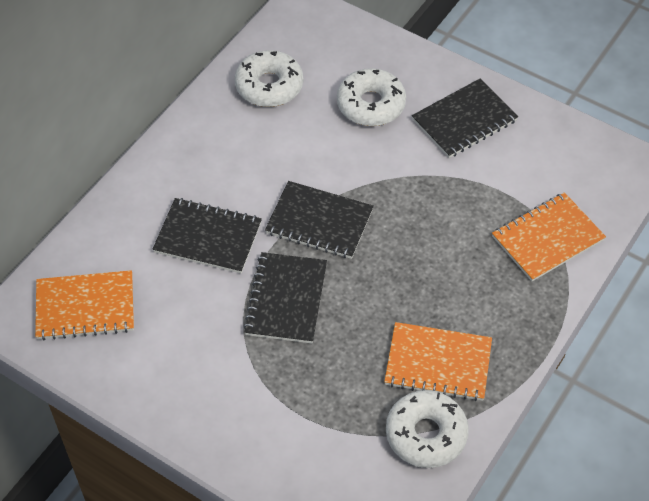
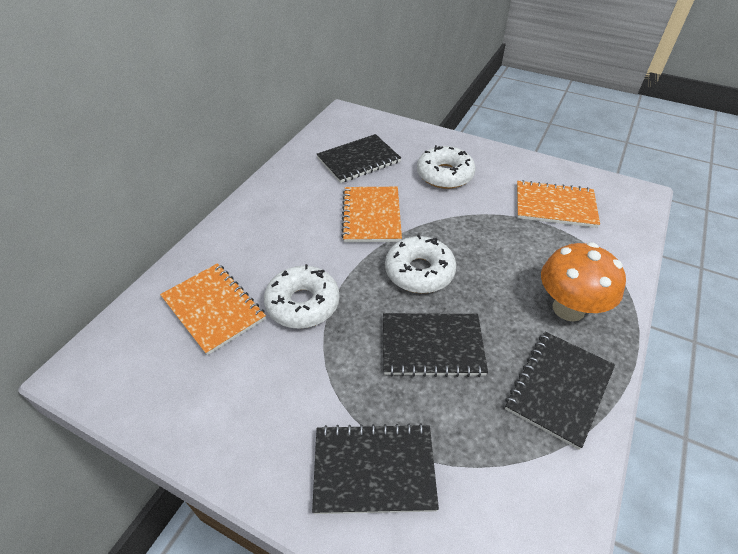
orange mushroom: none = 0 -> [541,242,626,322] = 1

